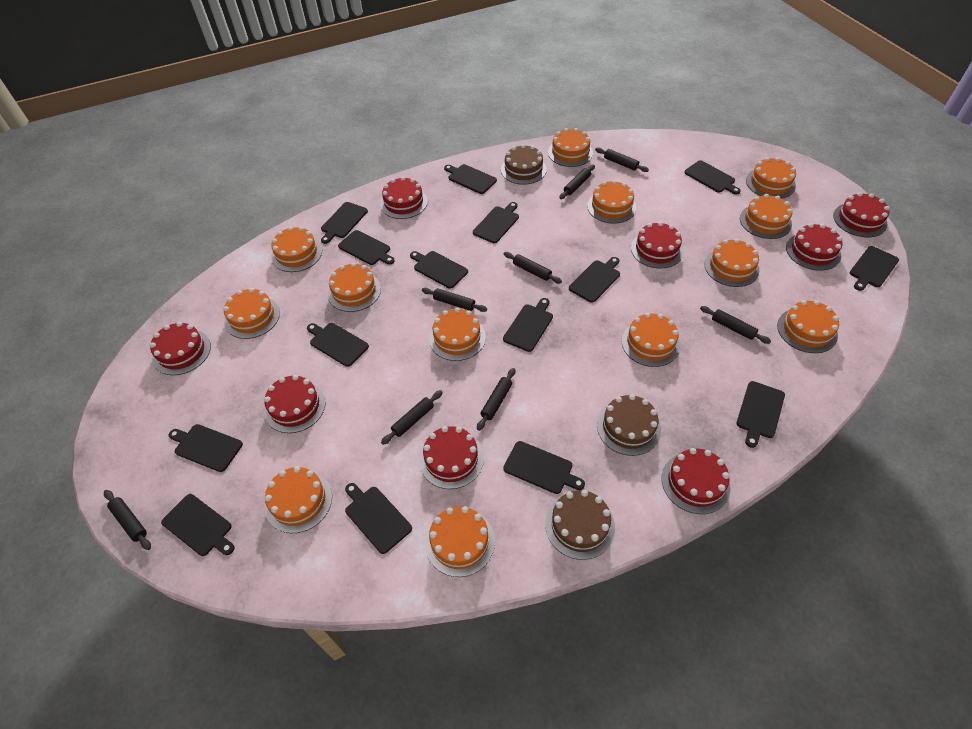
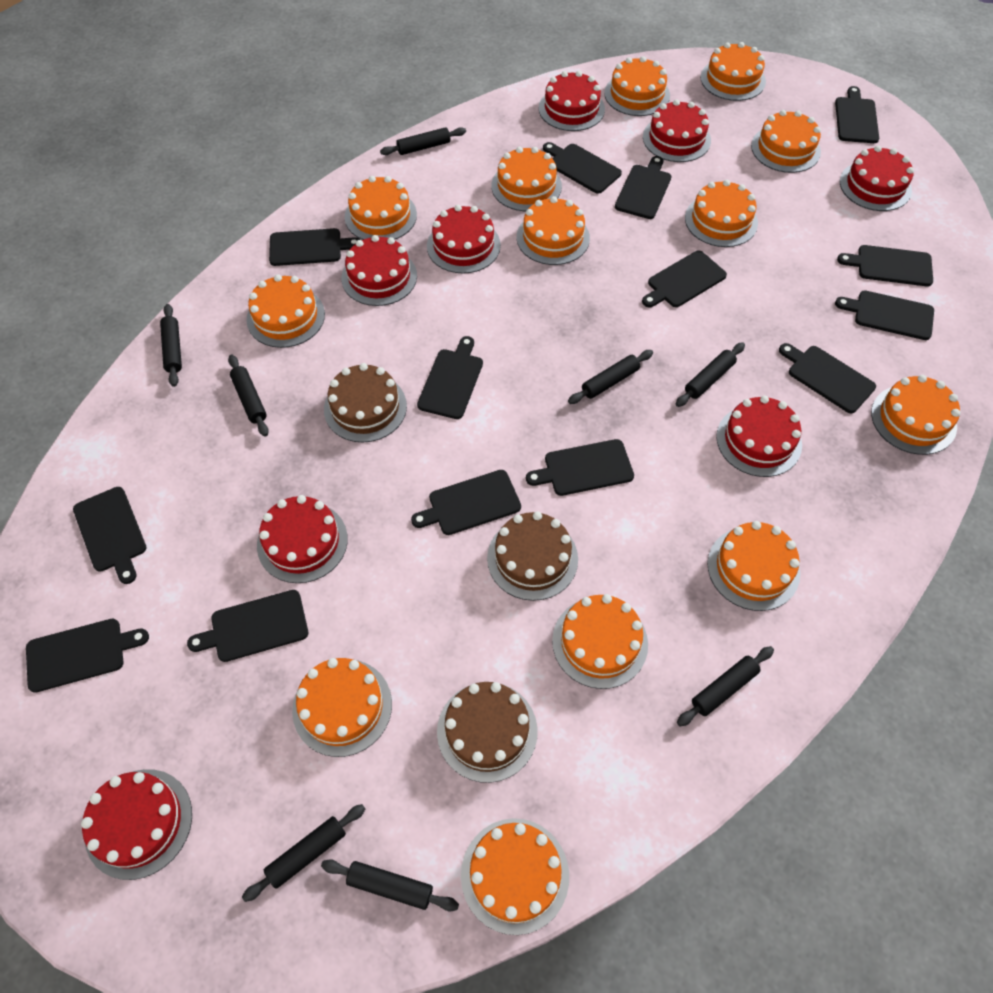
black cutting board: [161,494,235,556] [169,424,243,472] [307,323,369,367] [321,202,368,244] [338,230,395,265] [345,483,412,554] [410,251,468,289] [444,164,497,194] [473,202,519,243] [503,298,553,352] [503,441,585,494] [569,257,620,303] [684,160,741,195] [736,381,785,448] [850,246,899,291] = 15 -> [26,619,149,693] [73,487,146,584] [187,590,308,662] [269,228,360,266] [411,470,521,535] [417,336,483,419] [526,439,634,496] [543,142,622,194] [615,156,671,219] [642,251,727,307] [779,343,876,413] [835,86,879,143] [835,290,934,340] [837,245,933,286] = 14

